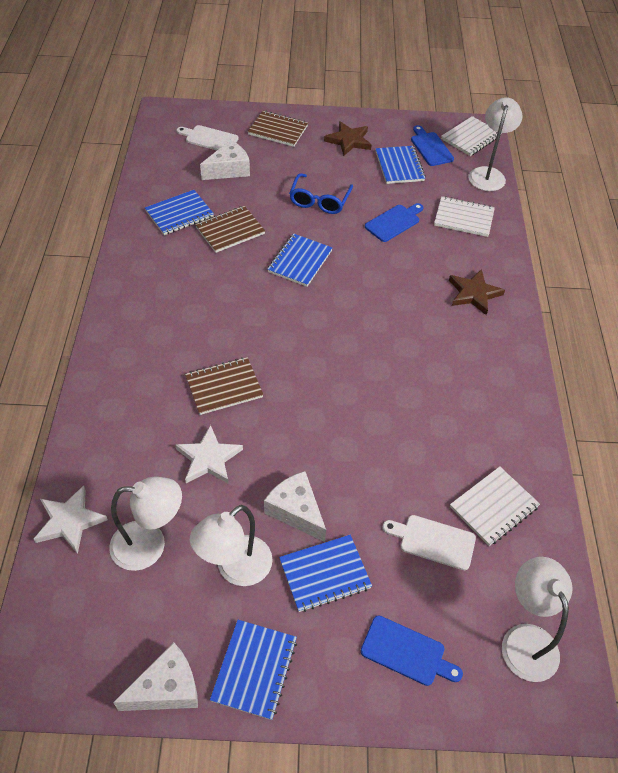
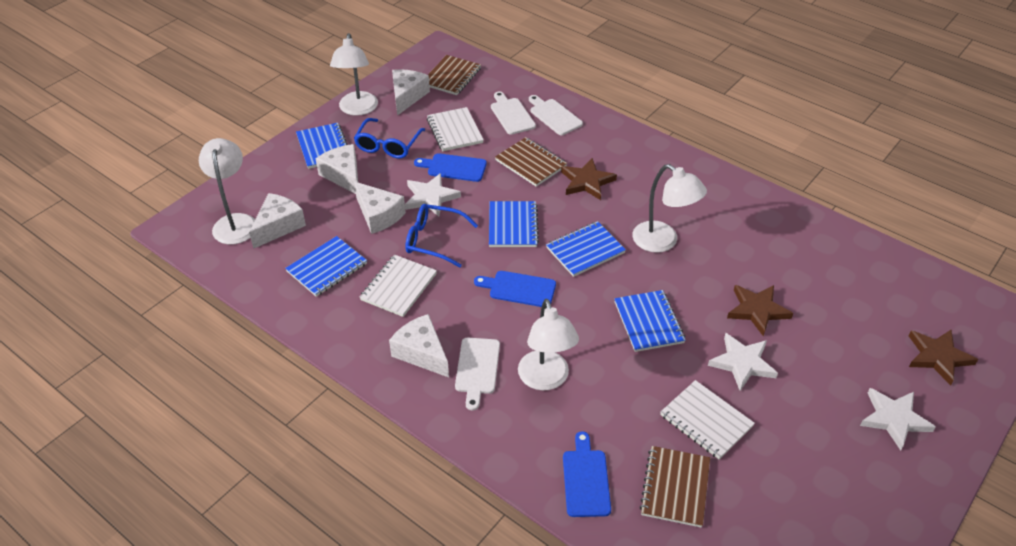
blue glasses: [289,173,353,214] = 1 -> [354,118,425,159] [405,204,478,268] = 2
brown star: [324,121,371,156] [449,269,505,315] = 2 -> [561,158,617,200] [727,285,793,336] [909,330,978,386] = 3
white cheese: [113,642,198,711] [200,140,250,180] [264,471,326,542] = 3 -> [249,193,306,249] [315,144,358,194] [354,182,406,234] [389,314,449,377] [392,69,430,116] = 5
white cutting board: [177,125,239,150] [382,515,476,570] = 2 -> [455,338,500,410] [491,91,536,135] [529,95,583,135] = 3
white star: [34,486,108,554] [175,425,243,483] = 2 -> [405,173,461,217] [708,333,778,391] [860,388,936,450] = 3

